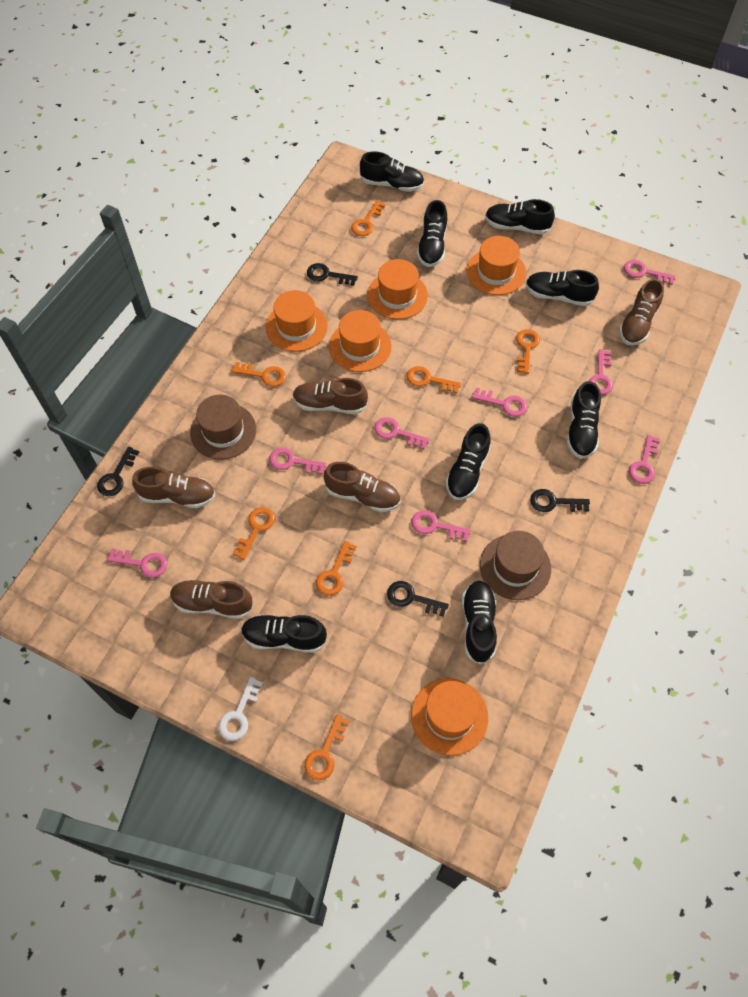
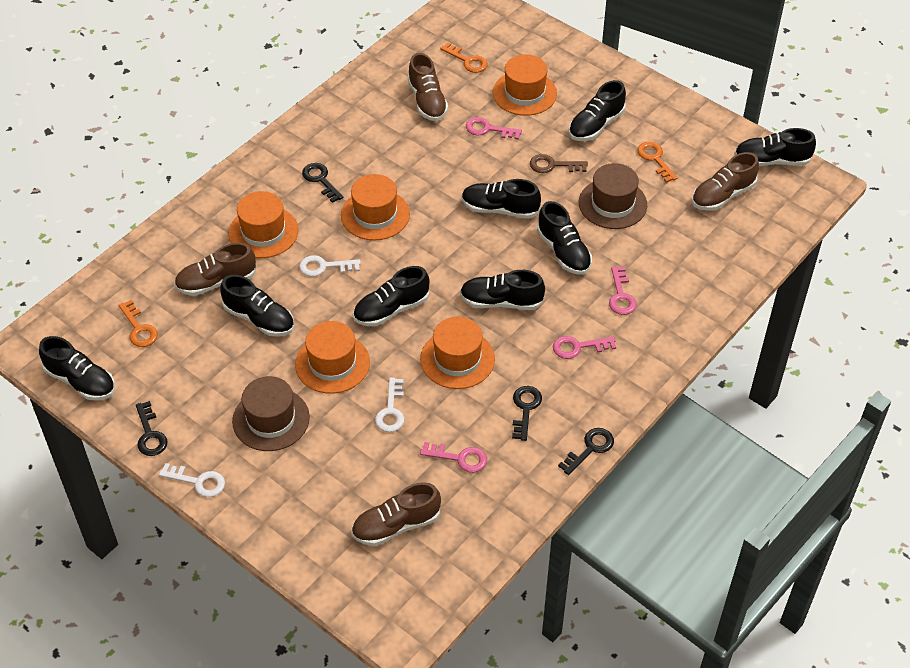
brown key: none = 0 -> [530,154,588,173] = 1
brown shoe: [132,467,216,508] [170,580,254,619] [293,378,368,414] [324,462,400,512] [619,278,664,346] = 5 -> [174,243,257,296] [351,482,441,546] [408,53,448,121] [692,152,759,211] = 4
orange key: [232,362,286,387] [233,507,275,560] [304,714,350,781] [316,541,357,596] [351,200,386,236] [407,366,461,393] [516,329,540,374] = 7 -> [118,300,158,347] [440,42,488,73] [637,142,678,183] = 3
pink key: [107,549,167,578] [269,448,327,474] [374,417,430,449] [411,510,471,542] [472,388,527,417] [589,349,613,395] [624,260,676,285] [629,435,660,484] = 8 -> [420,442,487,473] [466,117,522,140] [553,336,616,359] [609,266,637,315] = 4
white key: [218,677,263,741] = 1 -> [159,463,225,497] [299,255,361,277] [375,378,404,432] = 3

